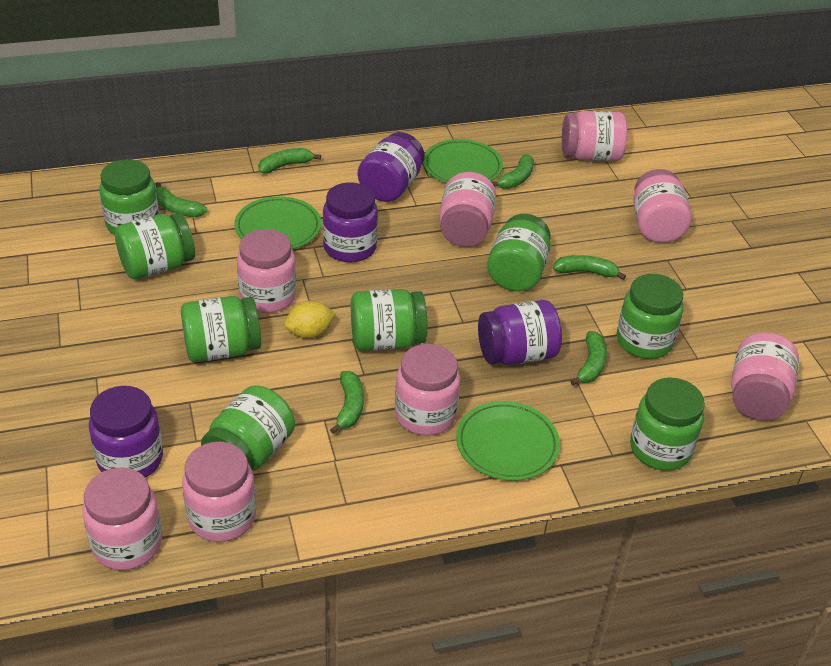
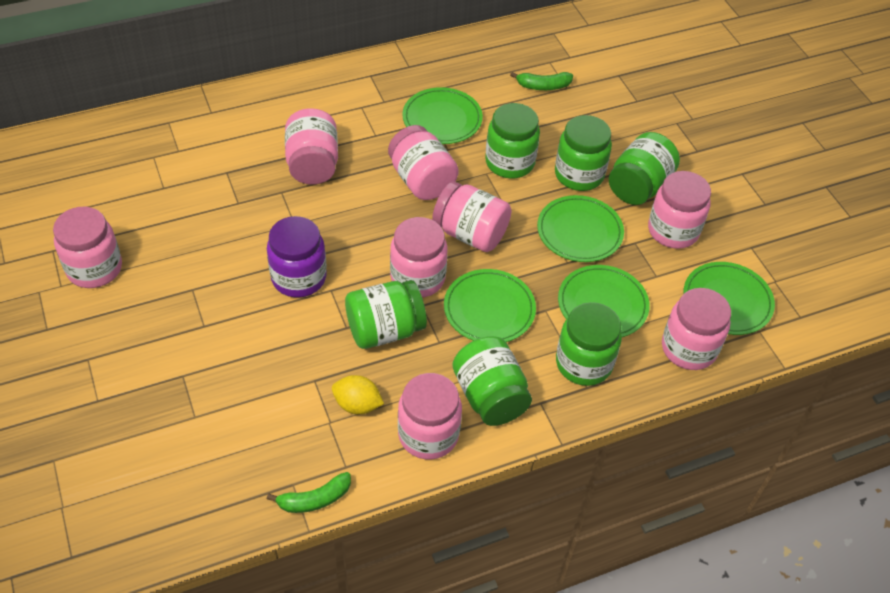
green banana: [155,182,207,217] [258,148,321,174] [330,371,364,434] [492,154,534,189] [553,255,626,280] [570,331,607,385] = 6 -> [267,472,351,513] [510,72,573,90] = 2
green jar: [100,159,159,235] [115,213,195,279] [181,296,261,362] [201,385,295,471] [351,289,428,351] [487,214,551,291] [617,274,683,359] [630,377,705,471] = 8 -> [345,280,427,349] [452,336,532,426] [485,103,540,179] [555,115,612,191] [556,302,622,386] [609,132,680,205] = 6
green plate: [234,196,321,249] [423,139,503,184] [456,401,560,481] = 3 -> [402,87,483,144] [444,269,536,342] [537,195,624,262] [558,265,650,337] [684,262,775,335] = 5
purple jar: [89,386,163,477] [323,182,378,263] [358,132,425,202] [478,300,562,365] = 4 -> [267,216,327,298] = 1

